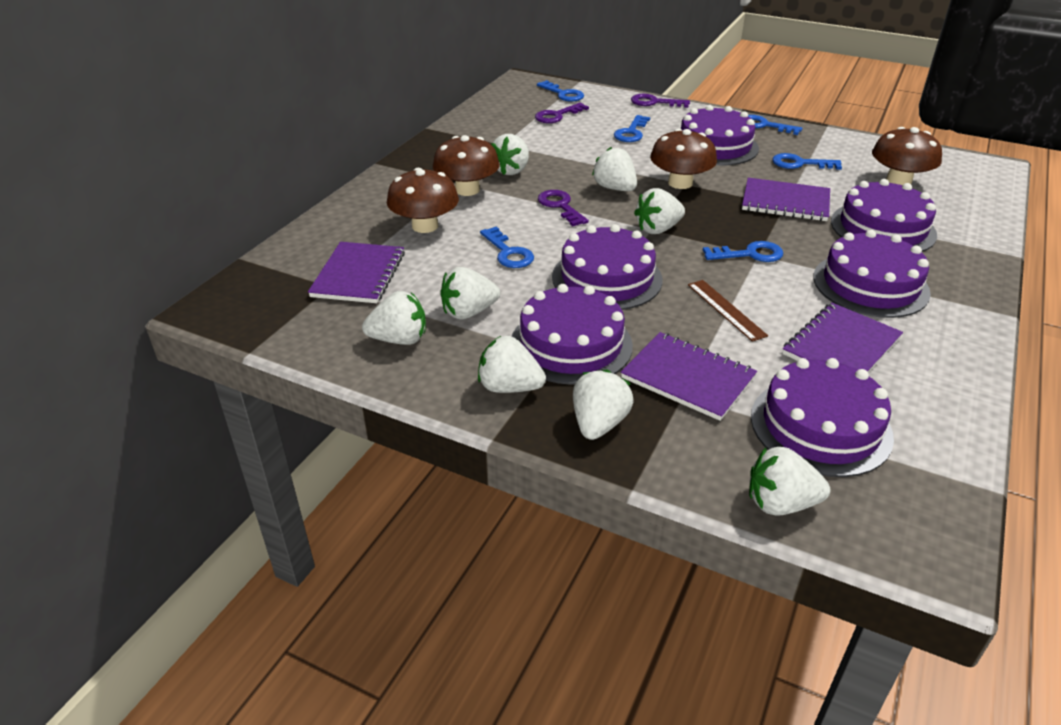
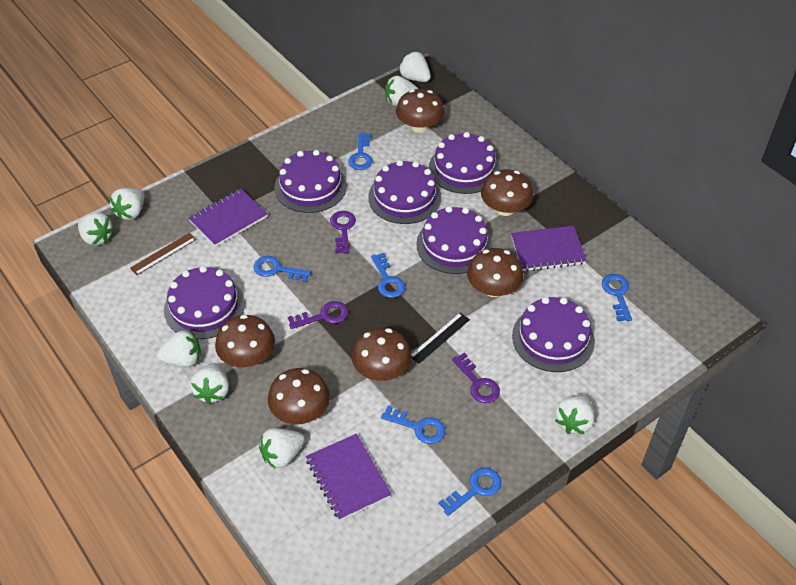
black ruler: none = 0 -> [412,313,470,364] = 1
brown mushroom: [387,168,459,233] [433,135,500,196] [650,129,717,189] [872,127,942,185] = 4 -> [215,315,275,367] [268,368,330,424] [352,327,412,381] [396,89,445,133] [467,248,524,297] [481,169,534,216] = 6
purple notebook: [308,242,405,303] [621,332,757,421] [742,178,830,221] [782,303,903,372] = 4 -> [188,189,268,247] [306,433,392,521] [511,226,587,271] = 3

